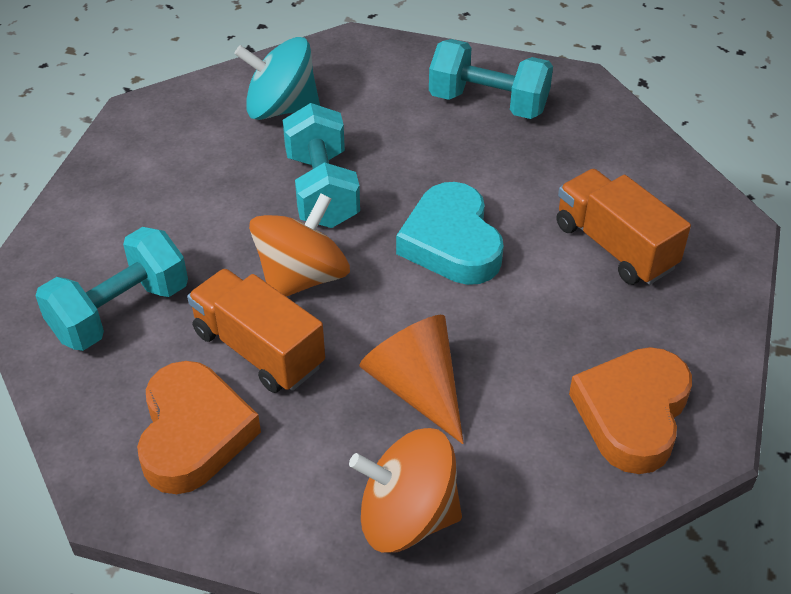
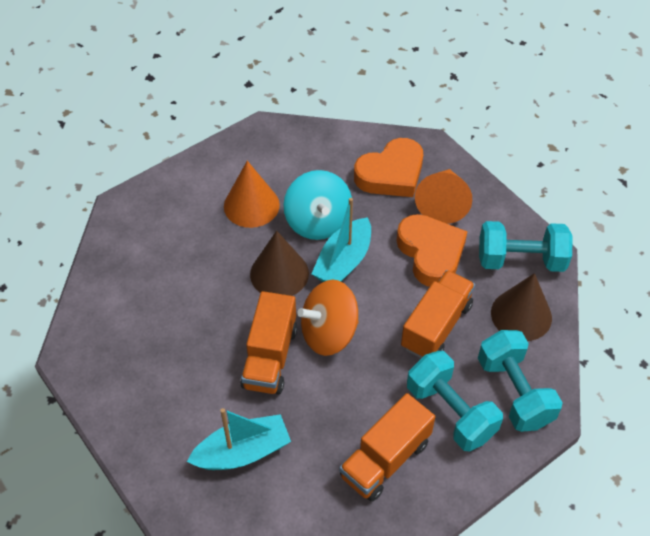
brown cone: none = 0 -> [250,231,309,296] [491,273,552,341] = 2
orange cone: [359,315,464,444] = 1 -> [224,161,280,228] [415,169,472,224] = 2
orange spinning top: [249,193,350,297] [349,428,462,553] = 2 -> [297,280,359,356] = 1
orange truck: [187,268,325,393] [556,169,691,285] = 2 -> [240,291,297,395] [339,393,435,502] [401,270,475,358] = 3
turquoise boat: none = 0 -> [187,408,291,470] [311,198,371,282] = 2
turquoise heart: [396,182,504,285] = 1 -> none = 0

